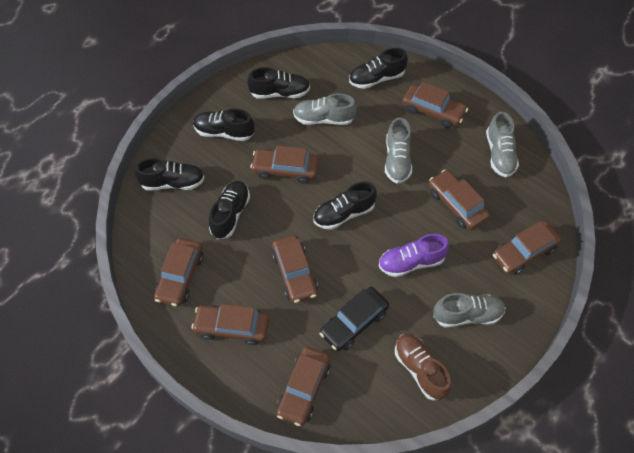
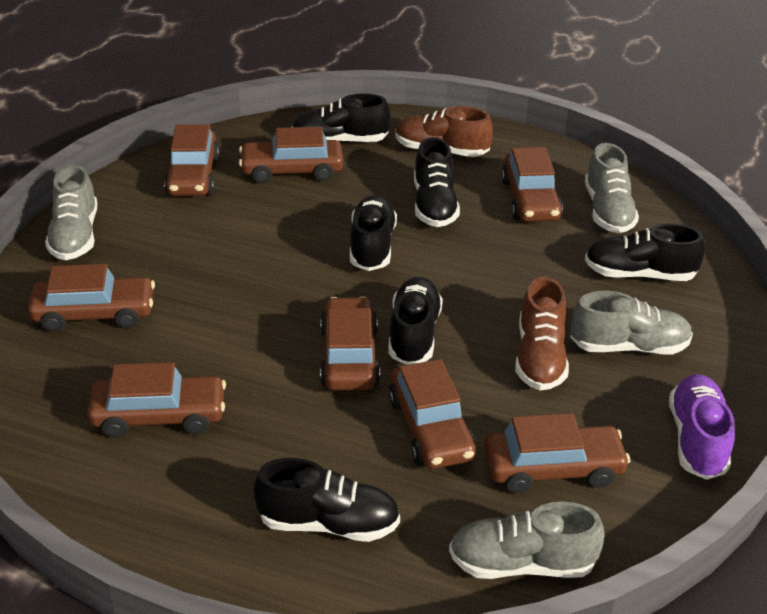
black car: [320,287,389,351] = 1 -> none = 0
brown shoe: [395,334,451,401] = 1 -> [395,106,493,157] [515,277,569,390] = 2

